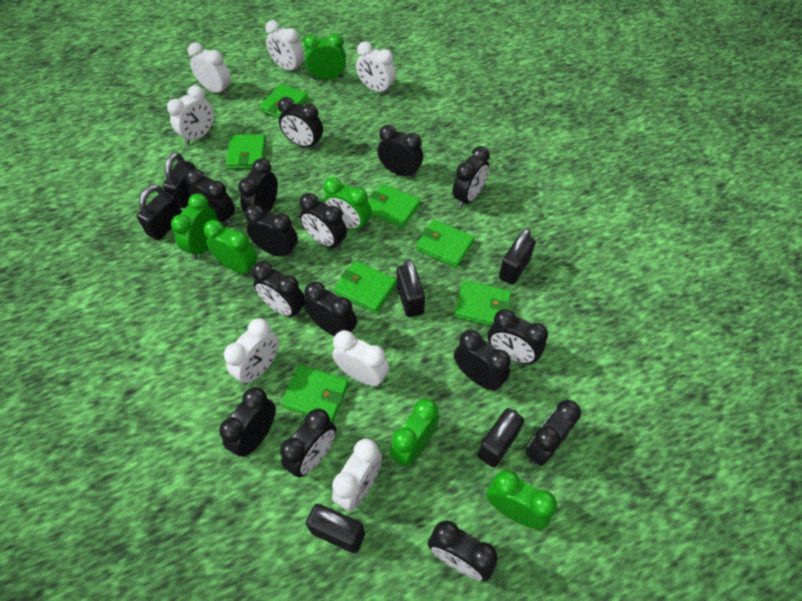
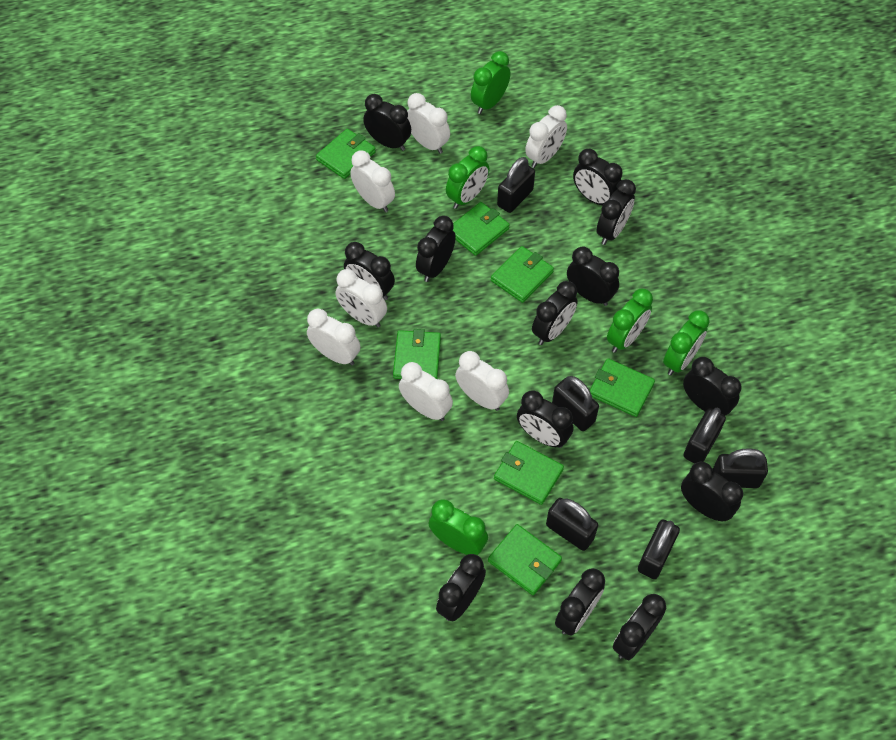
black clock: [185,169,235,225] [219,387,276,457] [238,158,278,212] [245,205,298,258] [252,261,306,318] [278,97,323,149] [280,409,336,477] [300,193,347,250] [304,282,357,336] [378,125,423,178] [428,520,498,581] [452,146,490,208] [454,330,511,391] [488,309,548,365] [526,400,581,466] = 15 -> [344,242,395,300] [363,94,411,151] [416,216,456,282] [436,554,486,621] [517,390,573,448] [532,281,578,345] [555,568,605,636] [567,247,619,306] [573,149,623,205] [596,179,636,245] [613,594,666,660] [681,462,743,522] [683,357,742,416] = 13
green clock: [171,193,218,260] [204,220,257,275] [304,33,346,80] [323,177,371,232] [390,398,439,467] [486,470,557,529] = 6 -> [429,499,488,555] [446,146,489,209] [471,51,510,114] [607,289,653,353] [663,310,710,375] = 5

